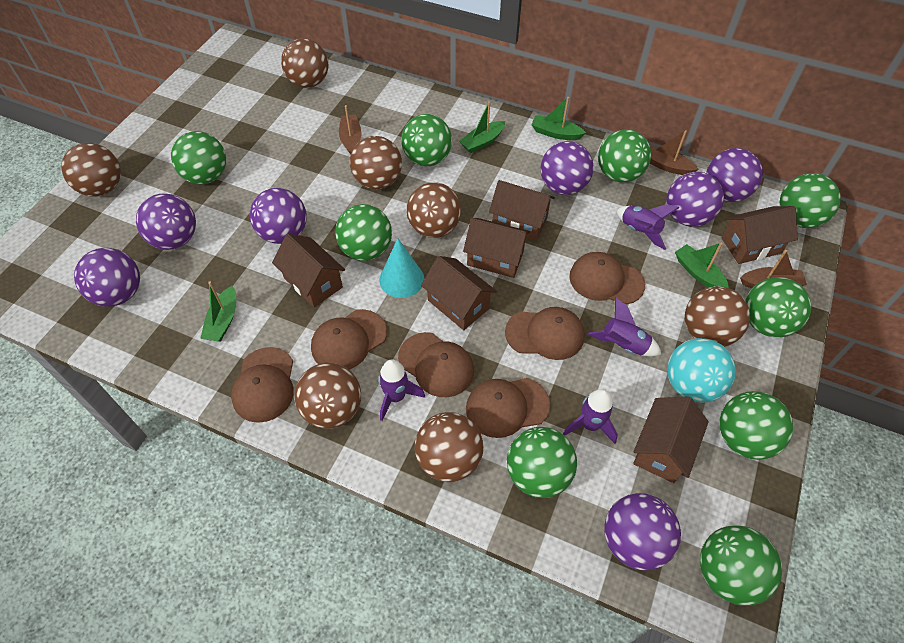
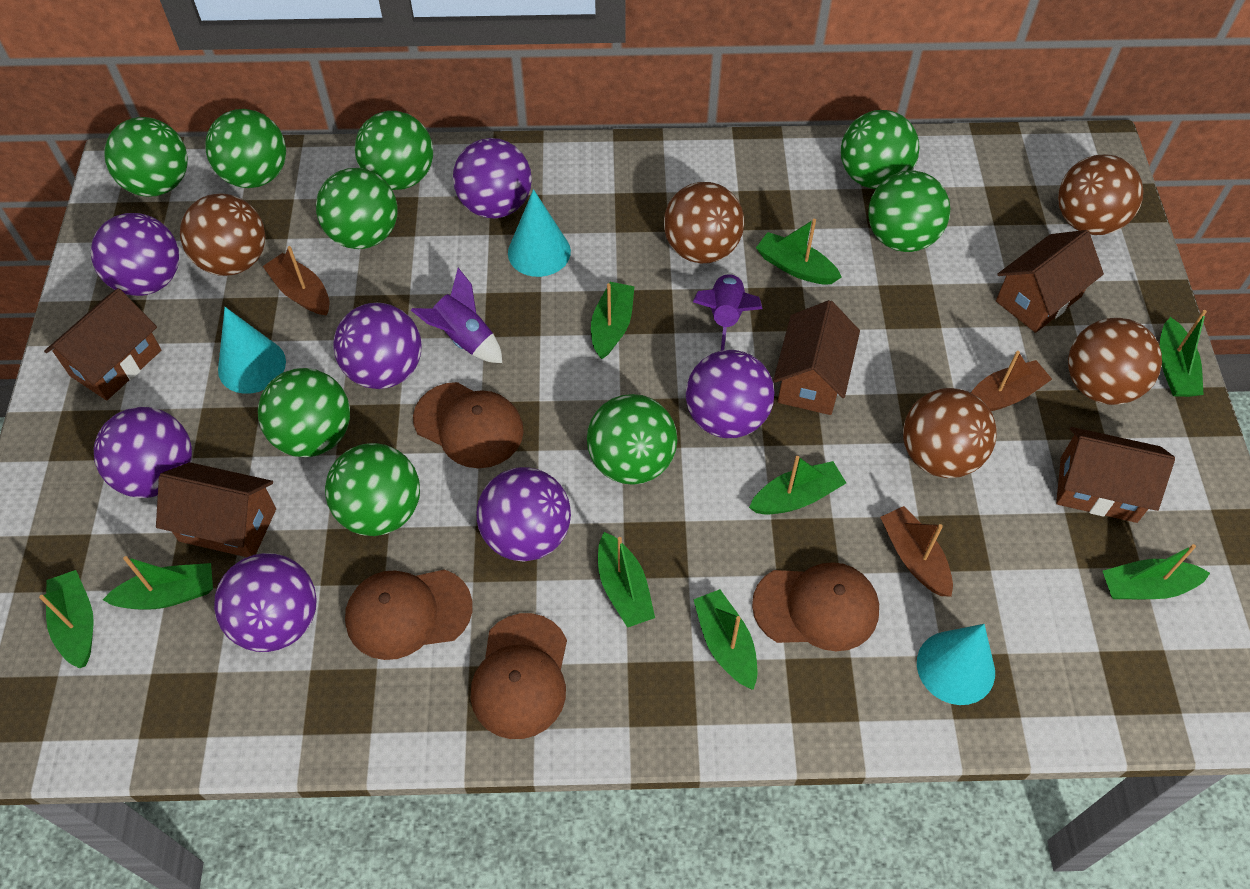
brown ball: [61,143,121,197] [281,38,328,88] [295,363,361,429] [350,136,402,189] [406,182,461,238] [415,412,483,482] [685,286,750,347] = 7 -> [180,193,265,276] [664,182,744,263] [903,388,997,478] [1058,154,1143,235] [1068,318,1162,405] = 5
brown cap: [231,347,294,423] [311,309,387,370] [398,332,474,397] [466,378,550,438] [505,307,585,360] [569,252,645,304] = 6 -> [345,569,473,660] [413,382,524,468] [470,613,567,739] [752,562,879,651] = 4
brown house: [272,234,345,307] [421,256,497,330] [463,218,530,278] [489,180,555,241] [633,396,709,483] [722,206,798,264] = 6 -> [44,288,161,400] [156,462,276,557] [773,300,860,415] [996,230,1104,333] [1056,427,1175,523] = 5
green boat: [200,281,236,342] [459,101,505,153] [531,97,586,140] [675,243,729,288] = 4 -> [39,570,94,668] [103,556,213,610] [591,282,634,359] [598,532,655,628] [693,589,757,690] [749,456,846,515] [756,219,842,284] [1103,544,1210,599] [1160,310,1207,397] = 9
purple rocket: [378,359,425,421] [563,389,618,444] [587,297,661,356] [617,204,680,250] = 4 -> [411,268,502,363] [693,273,763,351] = 2
turquoise ball: [667,338,736,403] = 1 -> none = 0
turquoise cone: [380,238,424,298] = 1 -> [218,307,286,394] [508,189,571,277] [917,624,995,705] = 3

